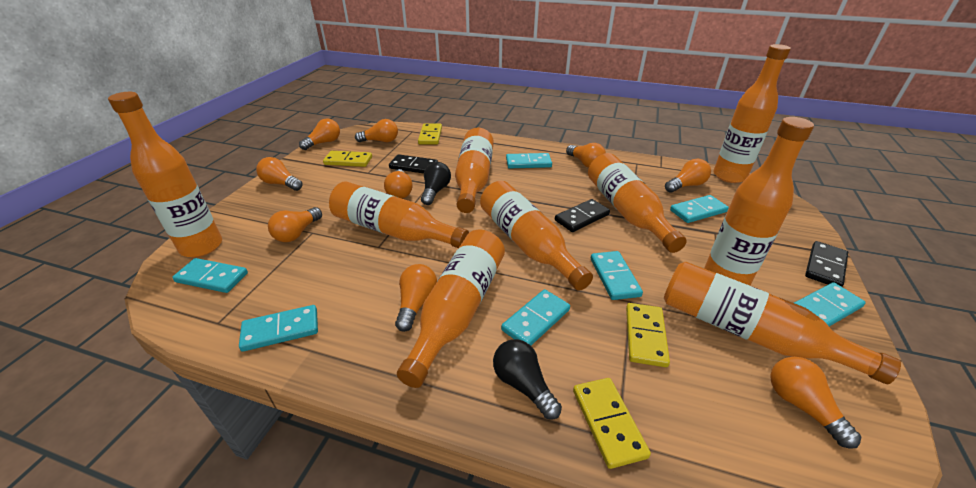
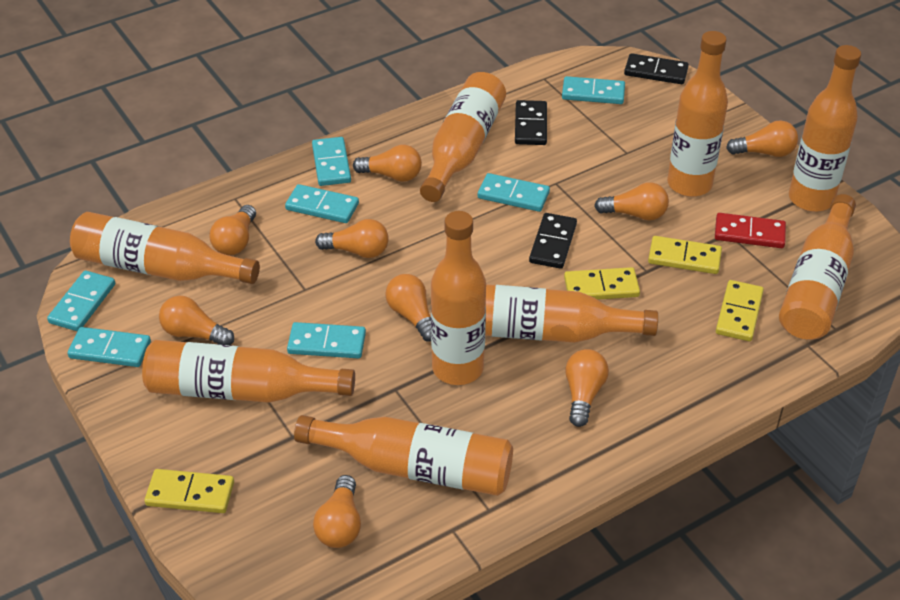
black light bulb: [421,162,451,205] [493,339,562,420] = 2 -> none = 0
red domino: none = 0 -> [715,213,786,248] = 1

